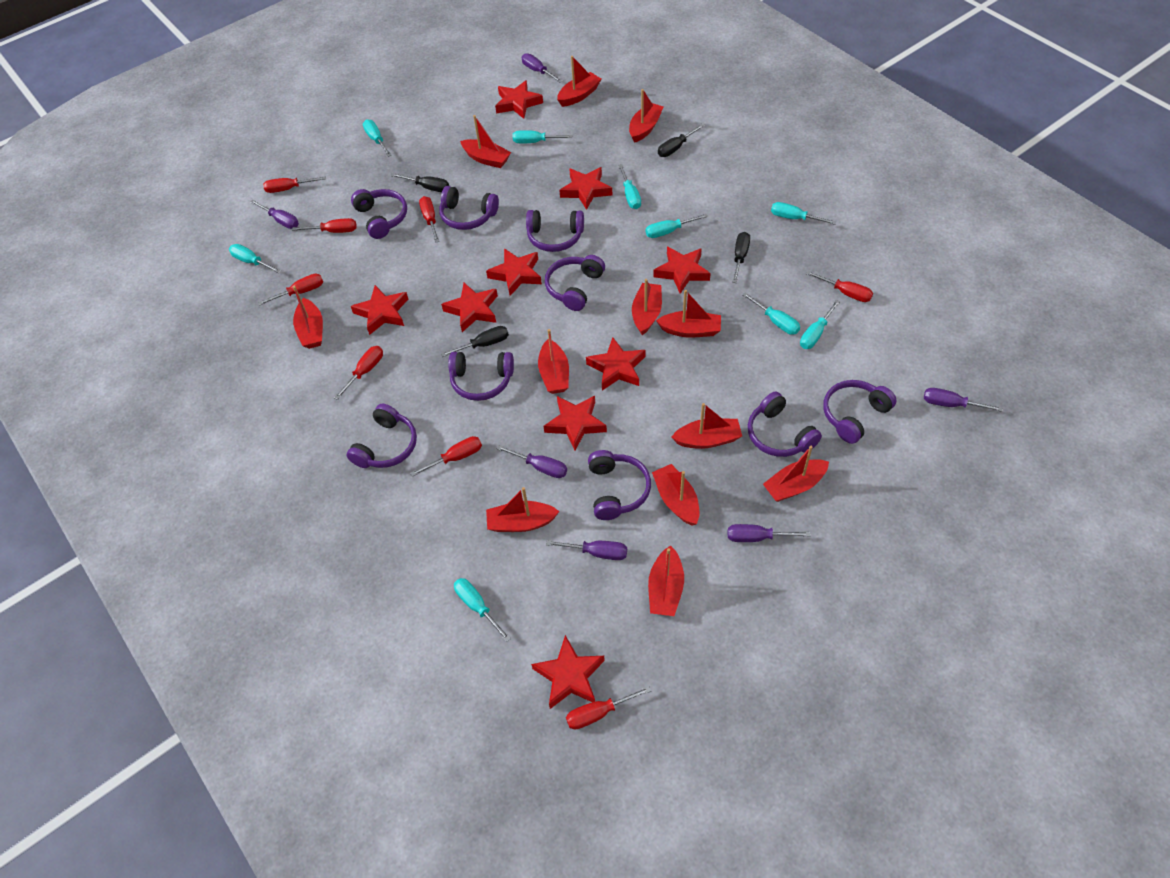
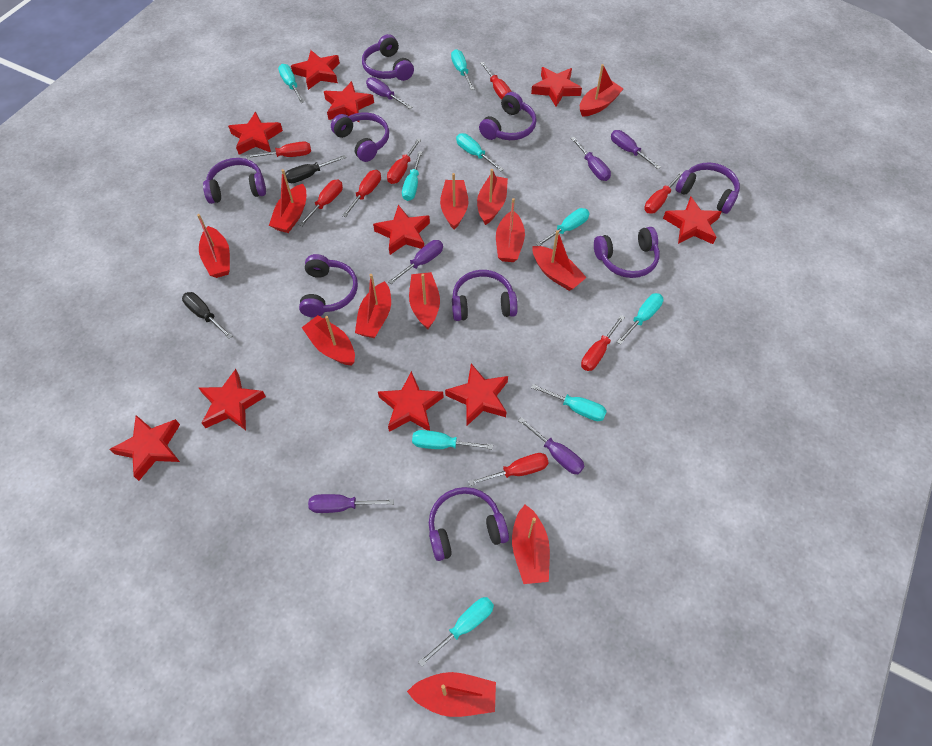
black screwdriver: [391,173,449,192] [441,326,509,357] [658,124,704,157] [732,232,750,283] = 4 -> [182,292,232,339] [285,155,346,183] = 2
red star: [351,285,409,335] [441,283,498,332] [486,248,542,296] [495,80,543,119] [531,635,605,709] [543,396,607,451] [559,167,612,210] [586,337,645,390] [653,246,711,294] = 9 -> [110,415,180,481] [199,369,266,430] [228,112,283,155] [291,50,340,90] [324,81,374,122] [373,205,430,255] [378,371,444,432] [445,364,508,425] [531,67,582,107] [663,197,722,244] = 10

